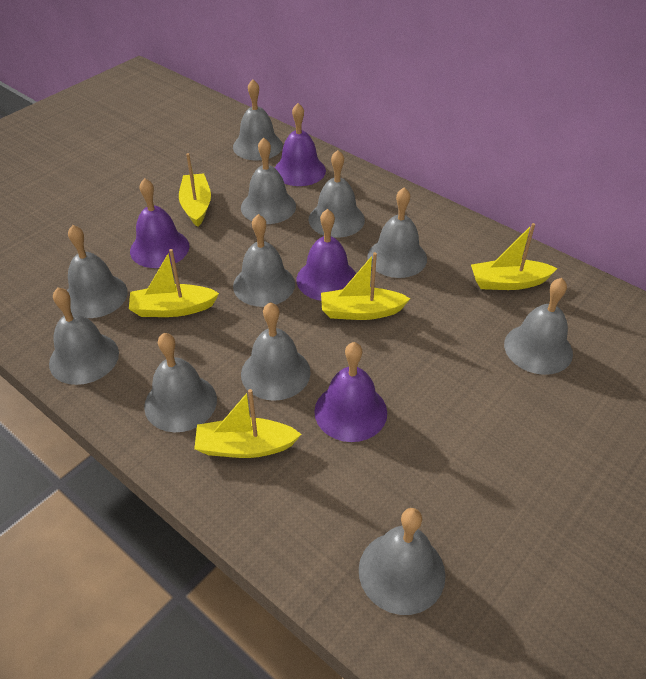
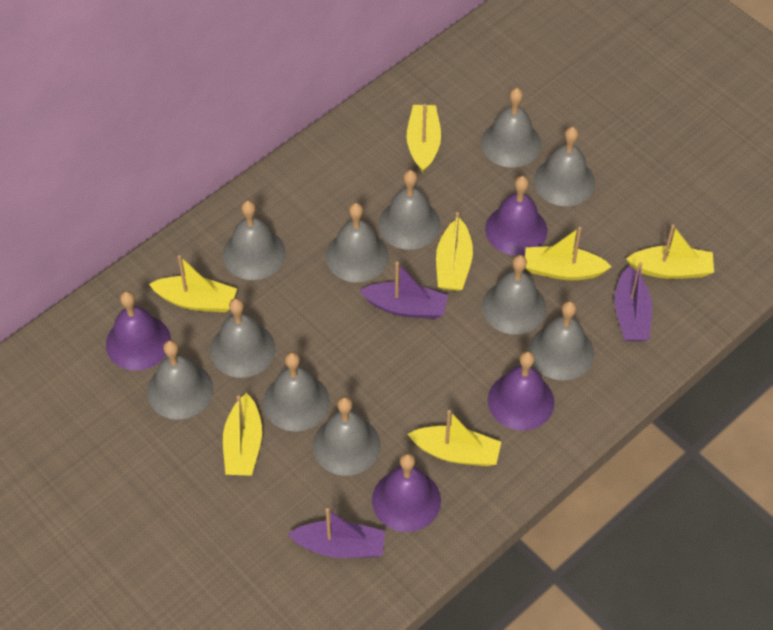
purple boat: none = 0 -> [288,508,385,558] [359,262,448,319] [615,262,652,341] = 3
yellow boat: [129,249,219,317] [179,153,211,227] [194,389,301,458] [321,252,411,320] [471,223,558,290] = 5 -> [149,255,237,312] [223,393,262,476] [406,104,441,173] [408,410,501,466] [436,212,473,291] [525,227,612,280] [626,225,714,279] = 7

